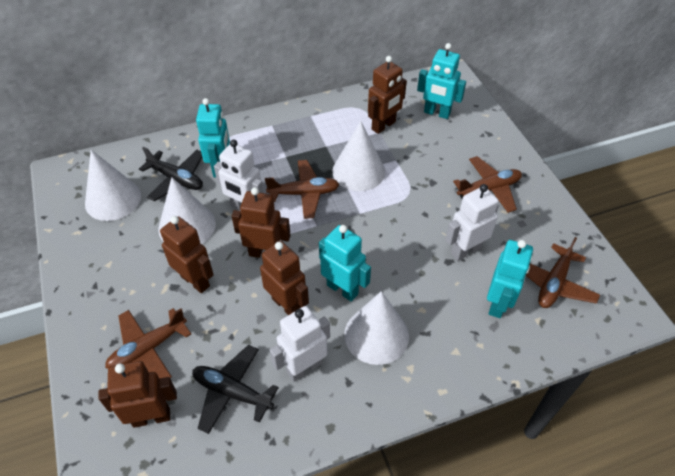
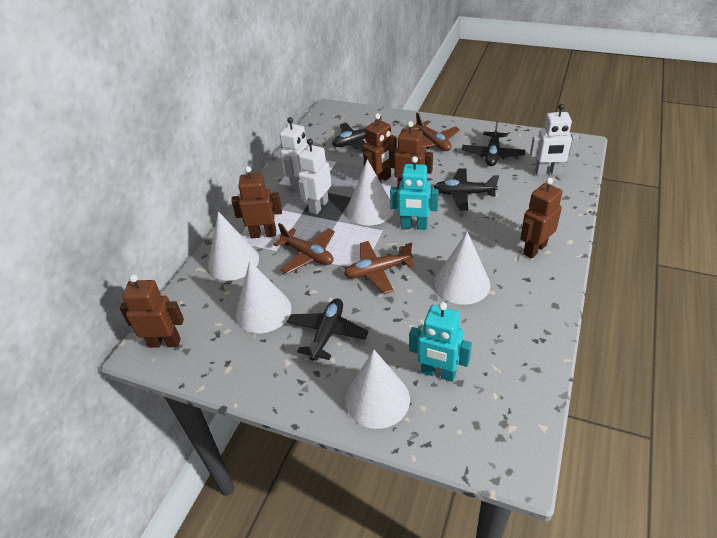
black plane: [139,147,203,201] [192,345,279,434] = 2 -> [287,299,369,361] [332,116,382,151] [433,168,499,210] [462,120,525,166] = 4
brown plane: [105,308,191,379] [265,160,339,219] [453,156,522,213] [526,237,600,308] = 4 -> [274,223,335,274] [344,241,415,294] [408,112,460,151] = 3
turquoise robot: [196,98,230,178] [319,225,371,302] [417,43,466,119] [487,240,533,318] = 4 -> [390,156,439,230] [409,302,472,382] = 2
white cone: [85,150,141,221] [158,177,216,244] [332,121,385,191] [344,291,409,365] = 4 -> [208,212,259,281] [236,261,292,333] [345,350,410,429] [347,159,394,226] [435,232,490,305] = 5

